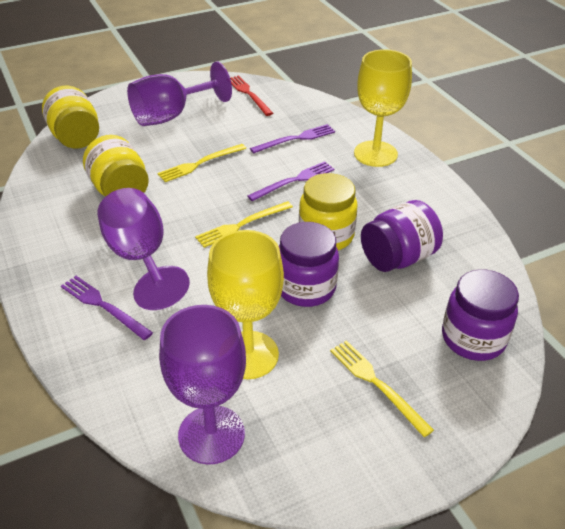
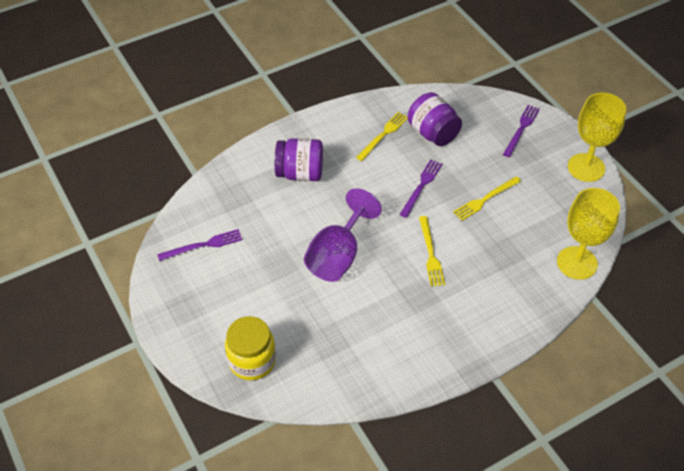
purple goblet: [97,188,190,310] [127,62,232,126] [159,305,246,465] = 3 -> [304,188,382,282] = 1
purple jar: [279,222,339,307] [361,200,443,272] [442,269,519,361] = 3 -> [275,138,323,181] [408,92,462,146] = 2
red fork: [230,76,273,116] = 1 -> none = 0
yellow jar: [42,86,99,149] [83,135,149,197] [299,173,358,250] = 3 -> [225,316,276,380] = 1

